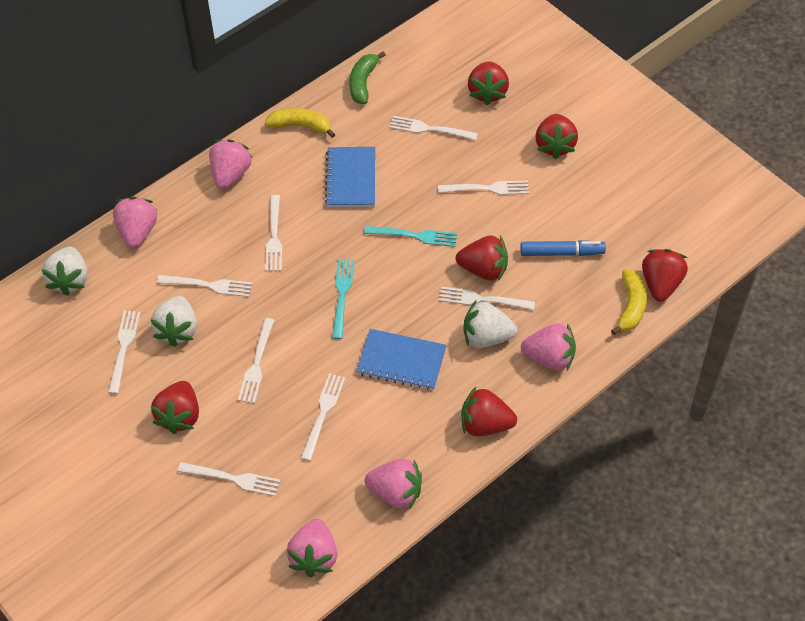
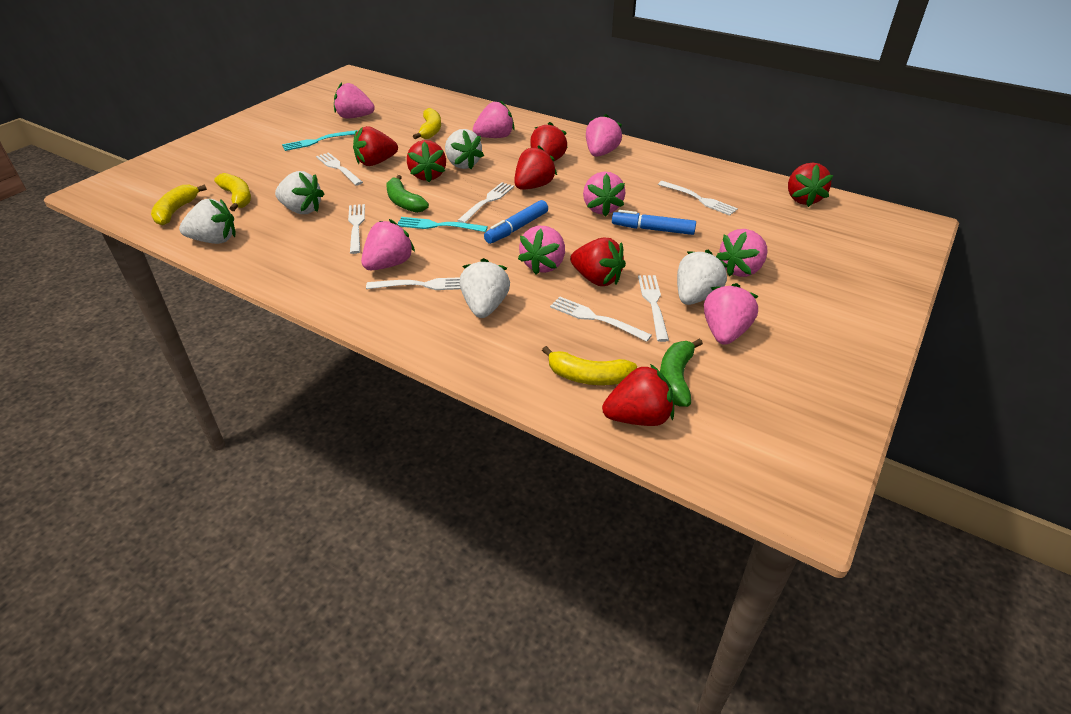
blue marker: [521,240,606,256] = 1 -> [484,200,548,244] [612,210,696,235] = 2
blue notebook: [325,147,375,207] [356,329,447,390] = 2 -> none = 0
green banana: [349,51,386,104] = 1 -> [386,175,429,213] [660,338,703,407] = 2
pink strawberry: [113,196,157,248] [209,139,252,189] [286,519,337,577] [365,459,422,510] [521,323,576,370] = 5 -> [334,83,375,119] [361,219,415,270] [473,100,515,138] [518,226,565,275] [583,171,626,217] [586,114,622,157] [704,283,759,345] [716,229,767,277] = 8
red strawberry: [151,381,199,434] [456,236,508,281] [461,387,517,436] [468,61,509,105] [535,114,578,160] [642,249,688,302] = 6 -> [353,126,398,166] [407,140,446,182] [514,145,557,190] [530,122,568,162] [570,238,626,286] [602,364,674,426] [788,163,833,207] = 7
white fork: [108,310,141,394] [157,275,252,297] [178,462,280,496] [238,318,274,403] [265,195,282,271] [301,374,346,461] [390,116,478,140] [438,181,529,195] [439,286,535,310] = 9 -> [316,152,363,185] [348,204,365,254] [366,277,461,290] [457,182,514,223] [550,297,652,342] [638,275,669,342] [658,181,738,216] = 7
white strawberry: [42,247,88,296] [151,296,197,347] [463,301,518,348] = 3 -> [179,199,235,244] [275,171,324,214] [445,129,484,169] [460,258,510,318] [677,250,728,305] = 5
yellow banana: [265,108,336,138] [611,270,647,335] = 2 -> [151,185,207,225] [214,173,251,211] [413,108,441,139] [542,346,637,385] = 4

